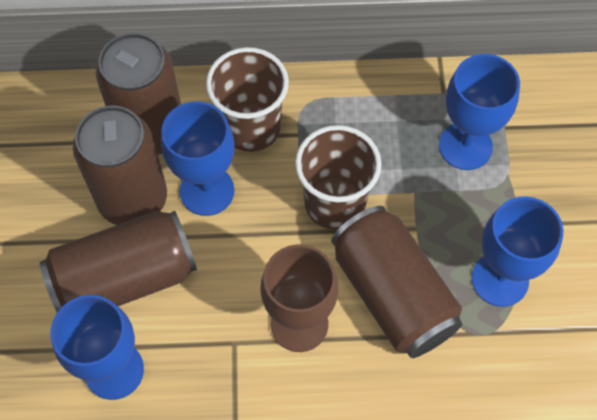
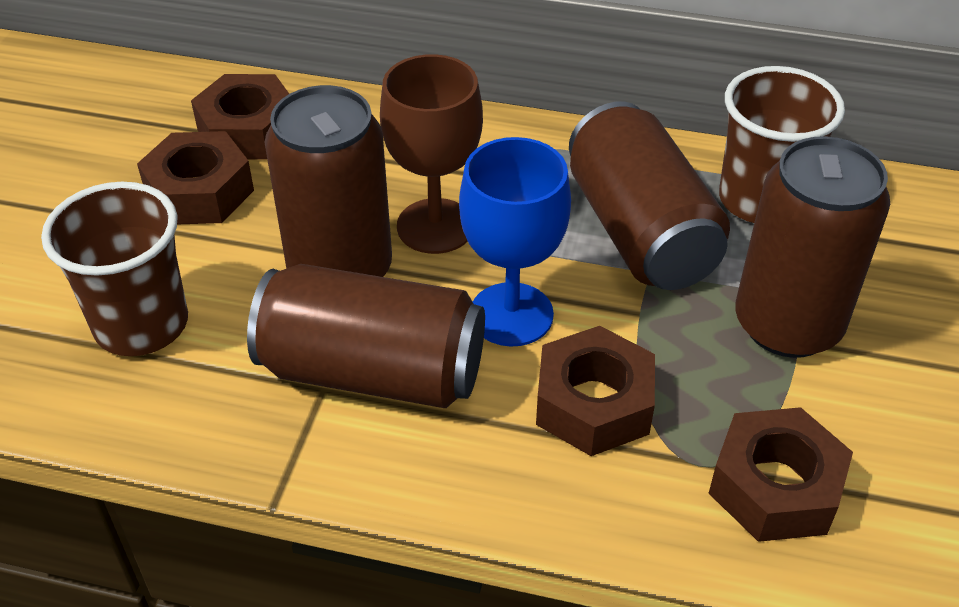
blue goblet: [50,295,144,400] [161,101,235,216] [439,54,520,170] [472,196,564,307] = 4 -> [459,137,571,346] = 1
brown nut: none = 0 -> [137,131,254,225] [191,74,289,160] [536,326,655,456] [708,407,853,542] = 4

